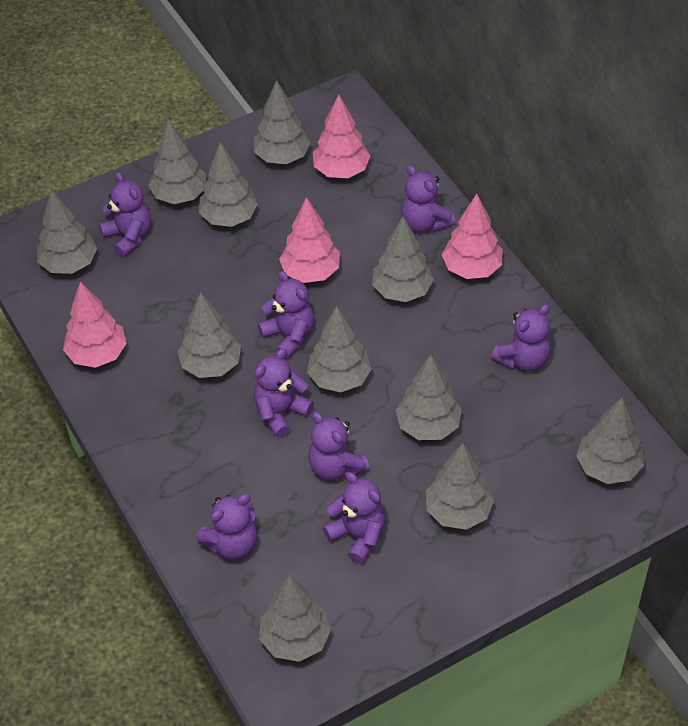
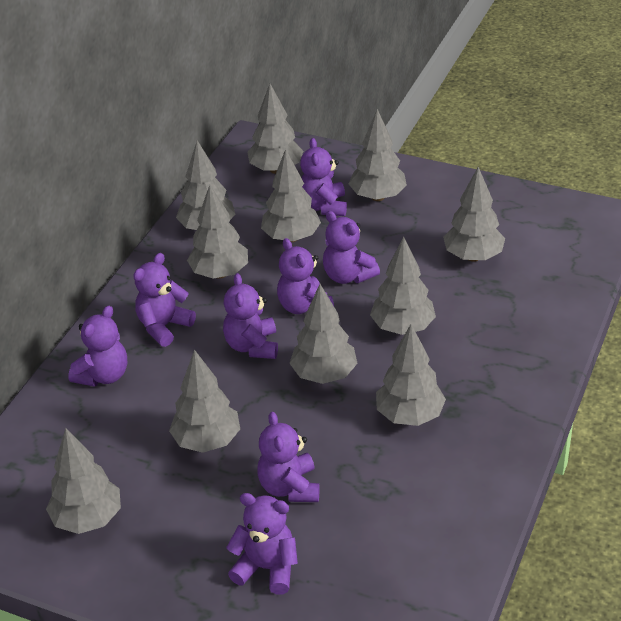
pink tree: [63,282,127,368] [279,197,340,283] [313,95,370,178] [442,194,502,279] = 4 -> none = 0

